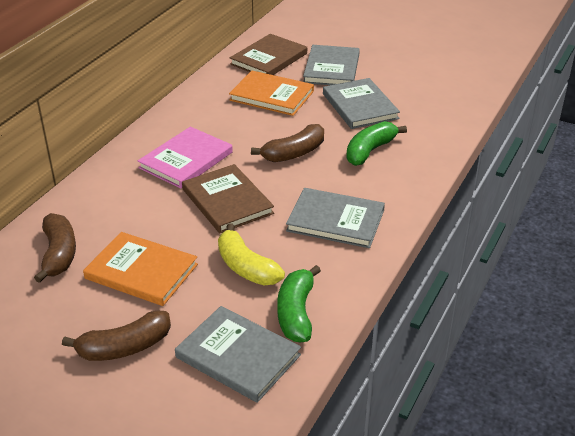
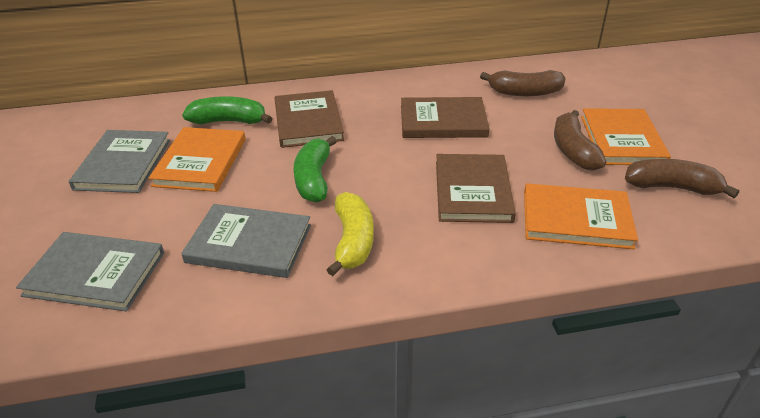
brown book: [182,164,274,233] [230,34,307,75] = 2 -> [275,90,344,148] [401,97,489,138] [436,154,516,223] = 3
grey book: [175,306,301,403] [286,188,385,248] [303,45,360,85] [323,78,400,129] = 4 -> [16,232,164,311] [69,130,170,193] [181,204,311,278] = 3
orange book: [83,232,198,306] [229,70,314,116] = 2 -> [149,127,245,192] [524,183,638,249] [581,108,671,165] = 3
pink book: [138,127,233,189] = 1 -> none = 0

